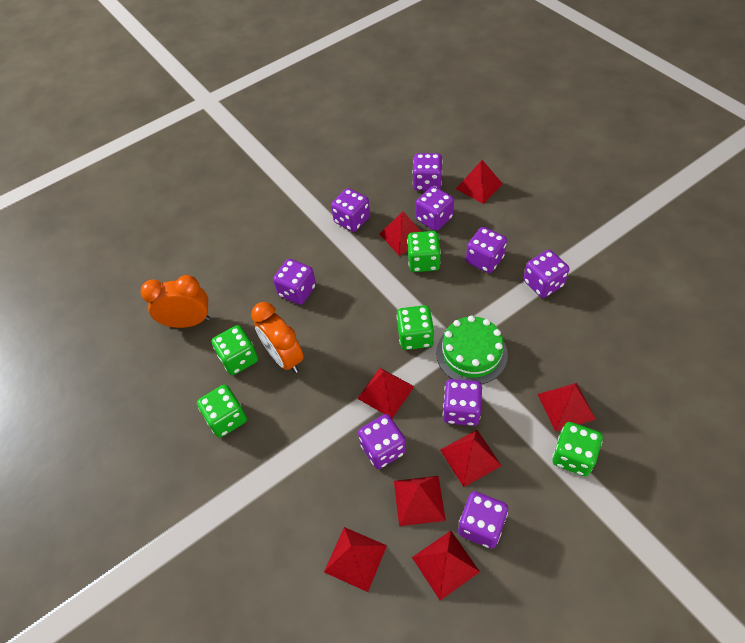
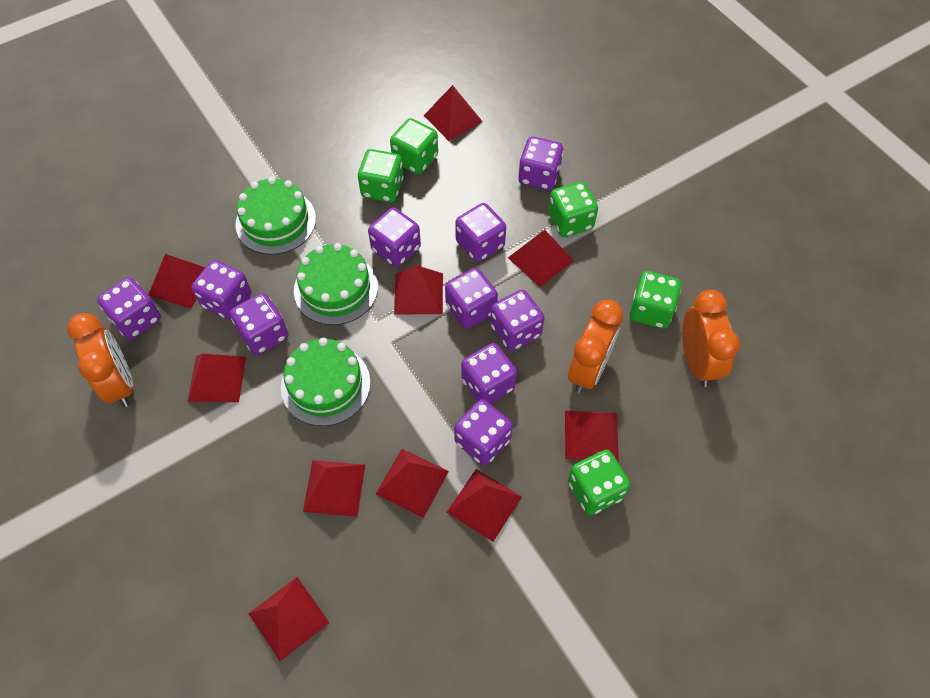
green cake: [436,315,508,384] = 1 -> [235,177,316,255] [281,338,371,426] [294,243,378,325] = 3
orange clock: [141,275,210,328] [251,302,304,373] = 2 -> [67,313,133,407] [568,300,623,393] [682,290,740,387] = 3
purple dice: [273,259,316,305] [331,188,370,232] [358,414,406,469] [412,153,443,191] [416,186,454,231] [443,379,483,426] [458,491,508,548] [466,227,507,273] [524,250,569,298] = 9 -> [97,277,161,339] [192,260,251,320] [230,293,288,355] [368,208,421,267] [445,268,498,329] [454,399,513,466] [455,203,506,262] [461,343,517,404] [490,290,545,351] [518,137,563,190] = 10
red pyramid: [324,527,387,592] [357,368,414,418] [380,211,421,256] [394,476,446,526] [412,531,480,600] [440,430,502,487] [456,160,503,204] [538,383,596,432] = 8 -> [148,254,205,308] [188,354,246,402] [248,577,329,661] [303,460,365,517] [376,449,449,518] [394,265,443,315] [424,85,483,141] [447,469,522,542] [508,230,574,287] [565,411,619,462] = 10

